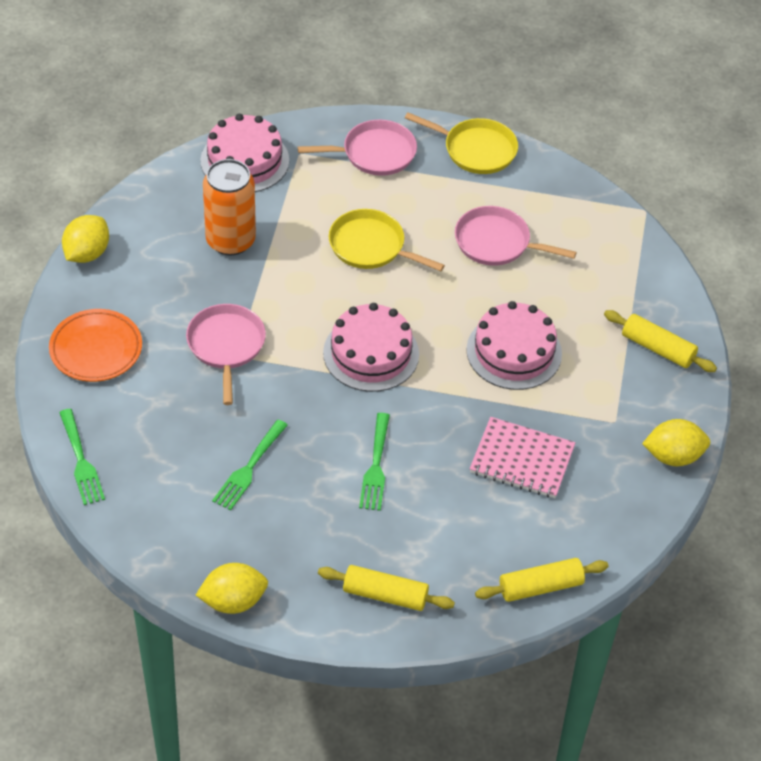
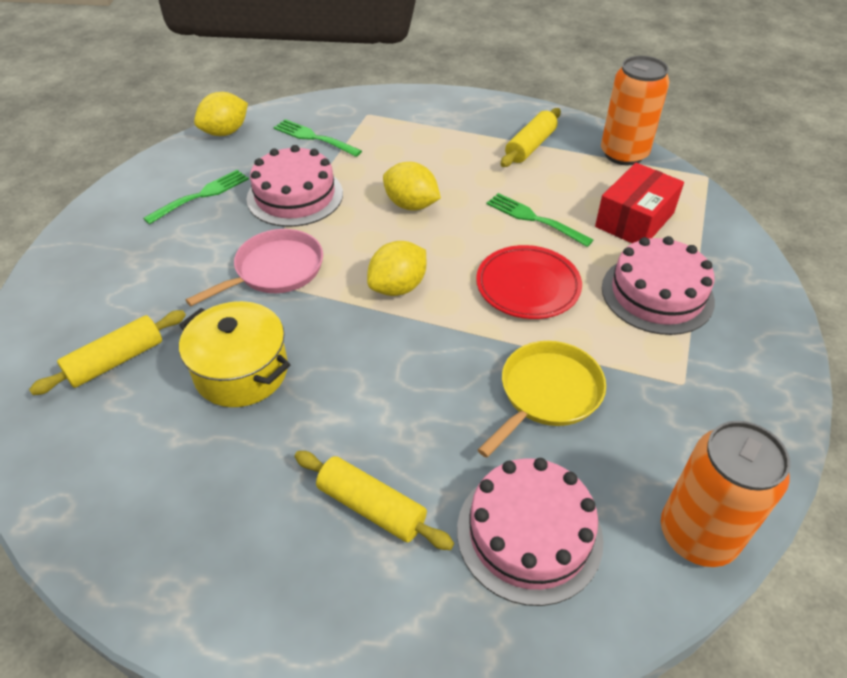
orange can: [203,159,256,256] = 1 -> [601,56,670,165] [661,421,790,567] = 2
orange plate: [49,309,142,382] = 1 -> none = 0
pink notebook: [470,417,576,498] = 1 -> none = 0
pink pan: [186,304,266,405] [298,120,417,176] [455,206,577,266] = 3 -> [186,229,323,306] = 1
red box: none = 0 -> [595,163,684,243] = 1
red plate: none = 0 -> [476,245,582,319] = 1
yellow pan: [329,209,445,271] [405,113,518,174] = 2 -> [478,341,606,458] = 1
yellow pot: none = 0 -> [179,301,291,407] = 1

